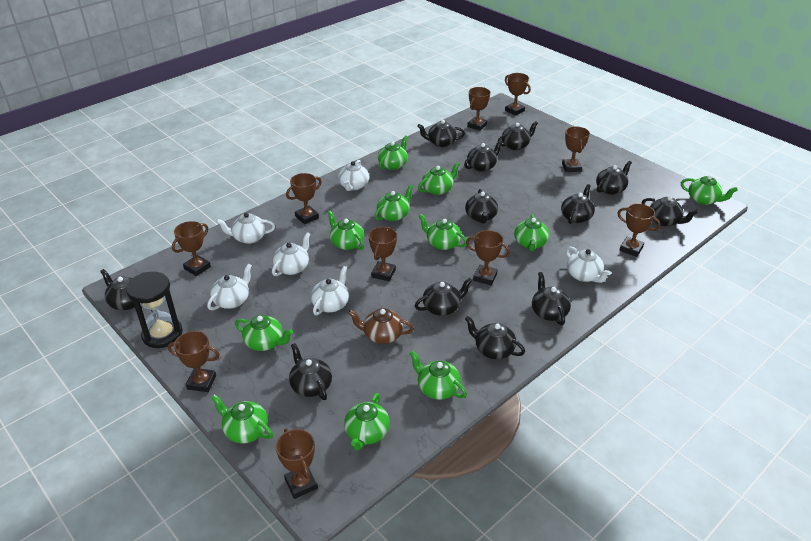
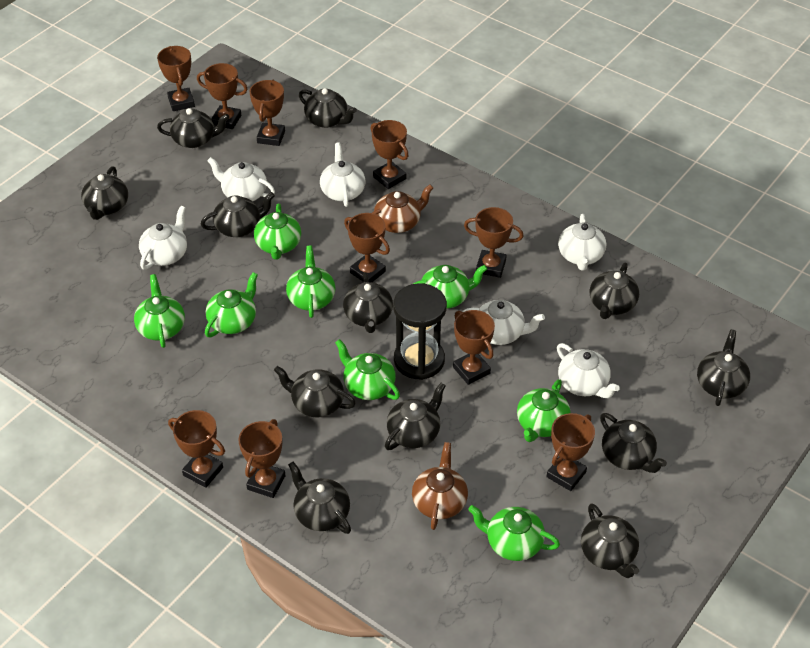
brown teapot: [348,308,414,344] = 1 -> [372,185,433,233] [412,442,468,530] = 2
green teapot: [211,394,273,443] [235,315,293,351] [327,211,364,250] [344,393,390,451] [375,185,414,221] [378,135,408,170] [409,351,467,400] [418,162,460,195] [419,214,467,250] [514,214,549,251] [681,175,738,205] = 11 -> [134,274,185,348] [205,272,258,337] [254,203,301,260] [286,246,336,318] [335,339,400,400] [413,265,487,309] [468,505,560,561] [517,379,571,442] = 8

